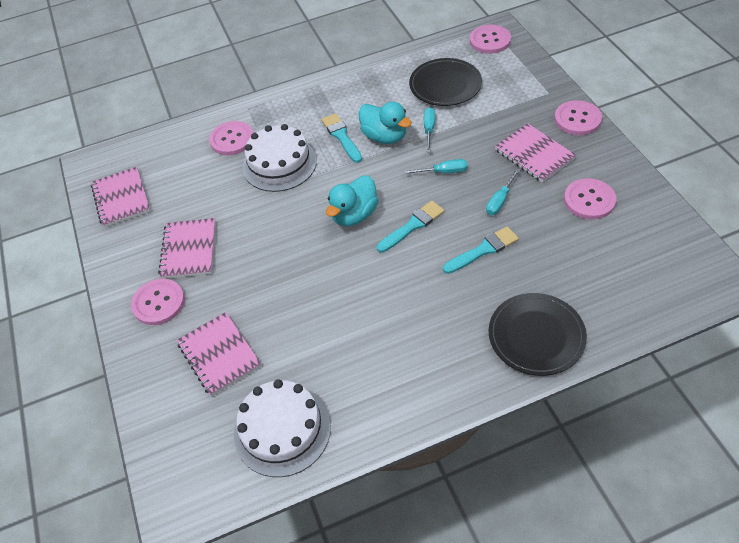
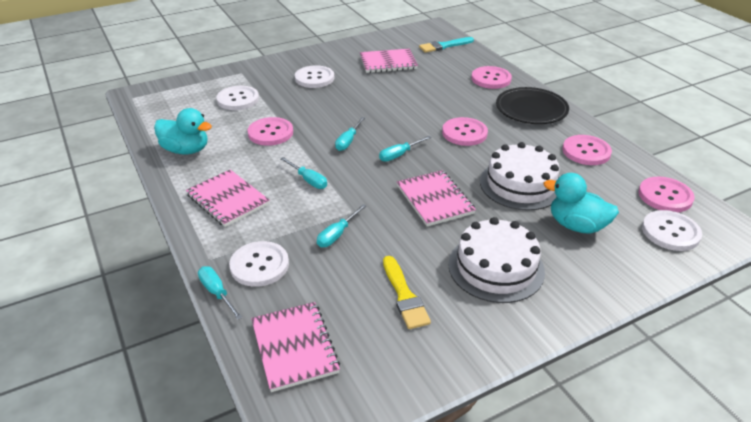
black plate: [409,58,482,106] [489,293,587,376] = 2 -> [496,87,569,124] = 1
turquoise brush: [322,113,362,163] [377,201,444,253] [443,226,519,274] = 3 -> [419,37,474,53] = 1
turquoise screwdriver: [404,159,468,174] [424,107,435,152] [486,169,520,215] = 3 -> [198,266,243,320] [280,157,327,189] [317,204,366,247] [335,117,365,151] [379,136,431,162] = 5
white button: none = 0 -> [216,86,259,110] [229,241,289,287] [295,65,334,88] [642,210,702,251] = 4
yellow brush: none = 0 -> [383,256,431,329] = 1

